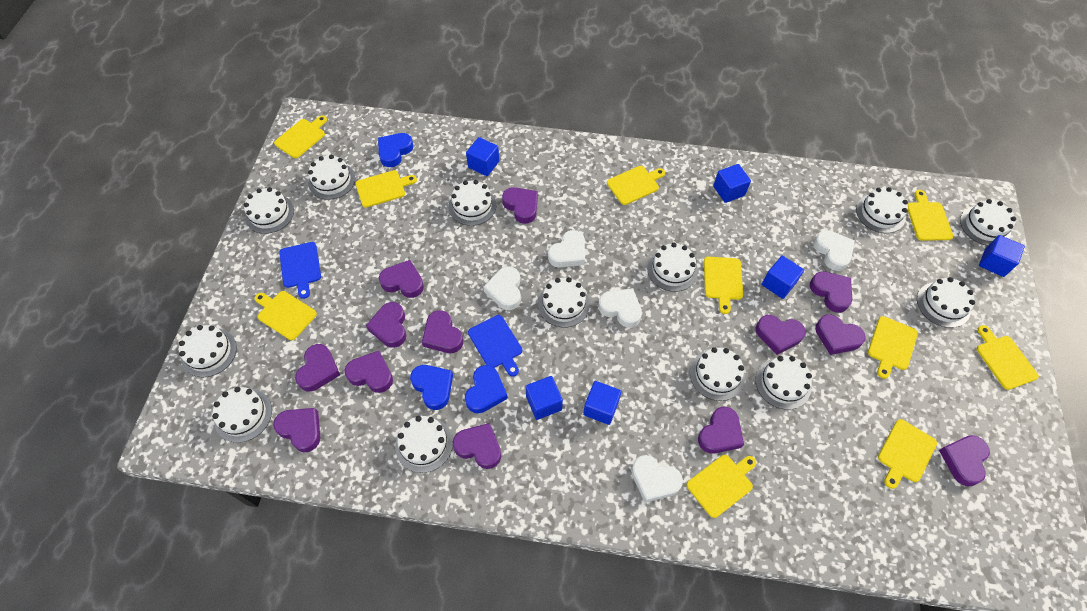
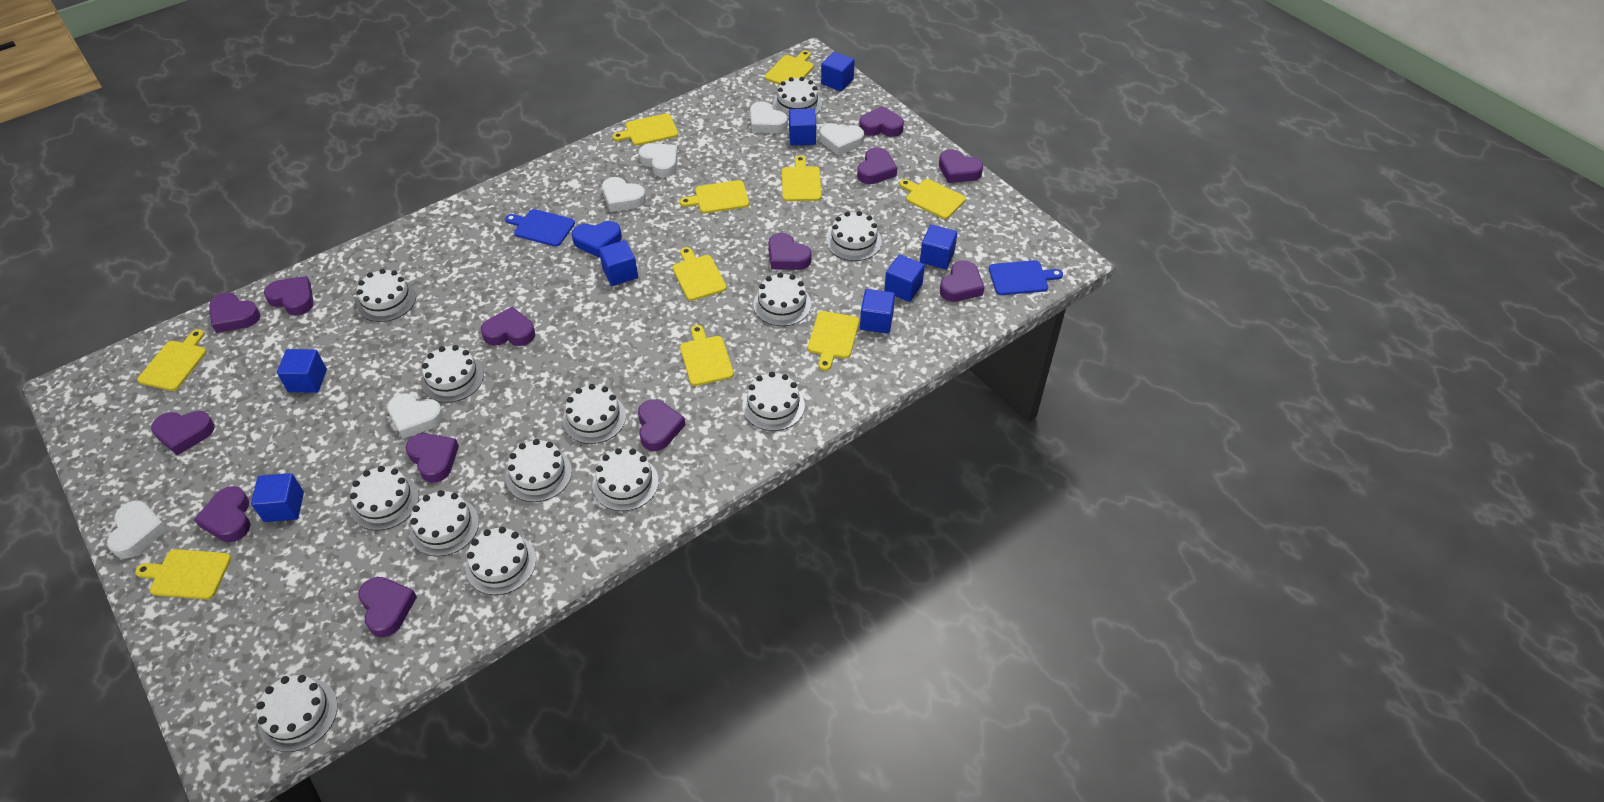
blue cube: [466,137,499,176] [525,376,563,420] [583,381,621,425] [713,164,751,203] [762,256,804,299] [979,235,1025,277] = 6 -> [251,473,304,522] [277,349,327,393] [599,240,638,286] [789,108,816,145] [821,52,855,91] [860,289,895,334] [884,255,925,302] [920,225,957,269] = 8
blue heart: [378,133,413,167] [410,365,453,410] [465,365,508,413] = 3 -> [572,221,622,258] = 1
white heart: [483,266,521,310] [548,230,585,267] [598,288,642,328] [631,455,683,503] [813,230,855,271] = 5 -> [107,500,168,559] [387,393,444,439] [602,177,646,212] [639,143,678,177] [750,101,788,133] [820,123,864,156] = 6

